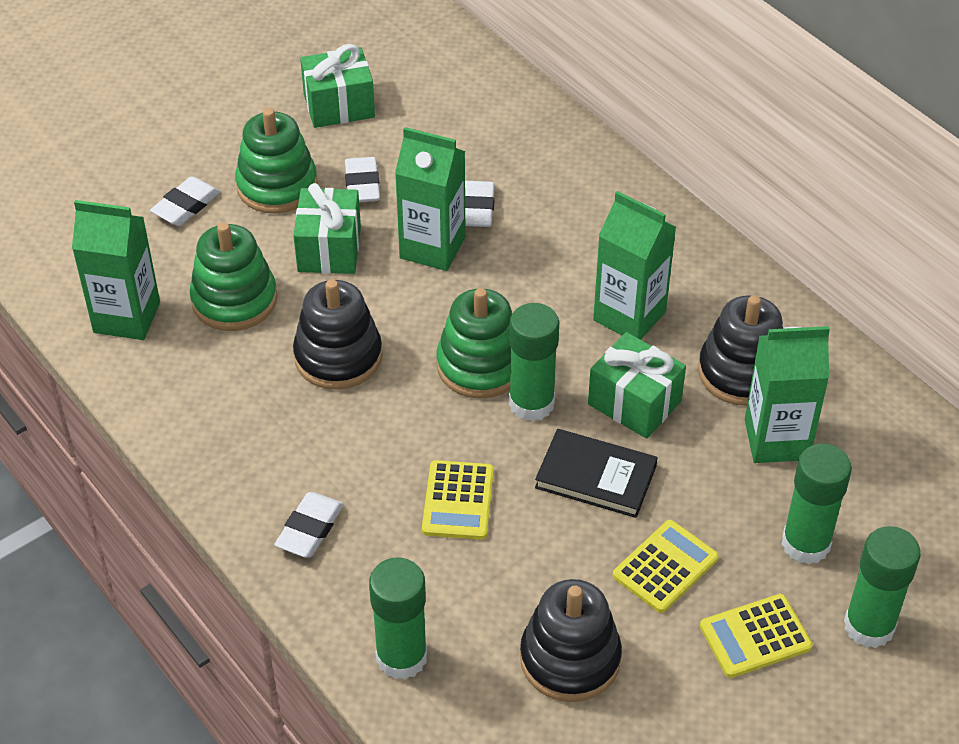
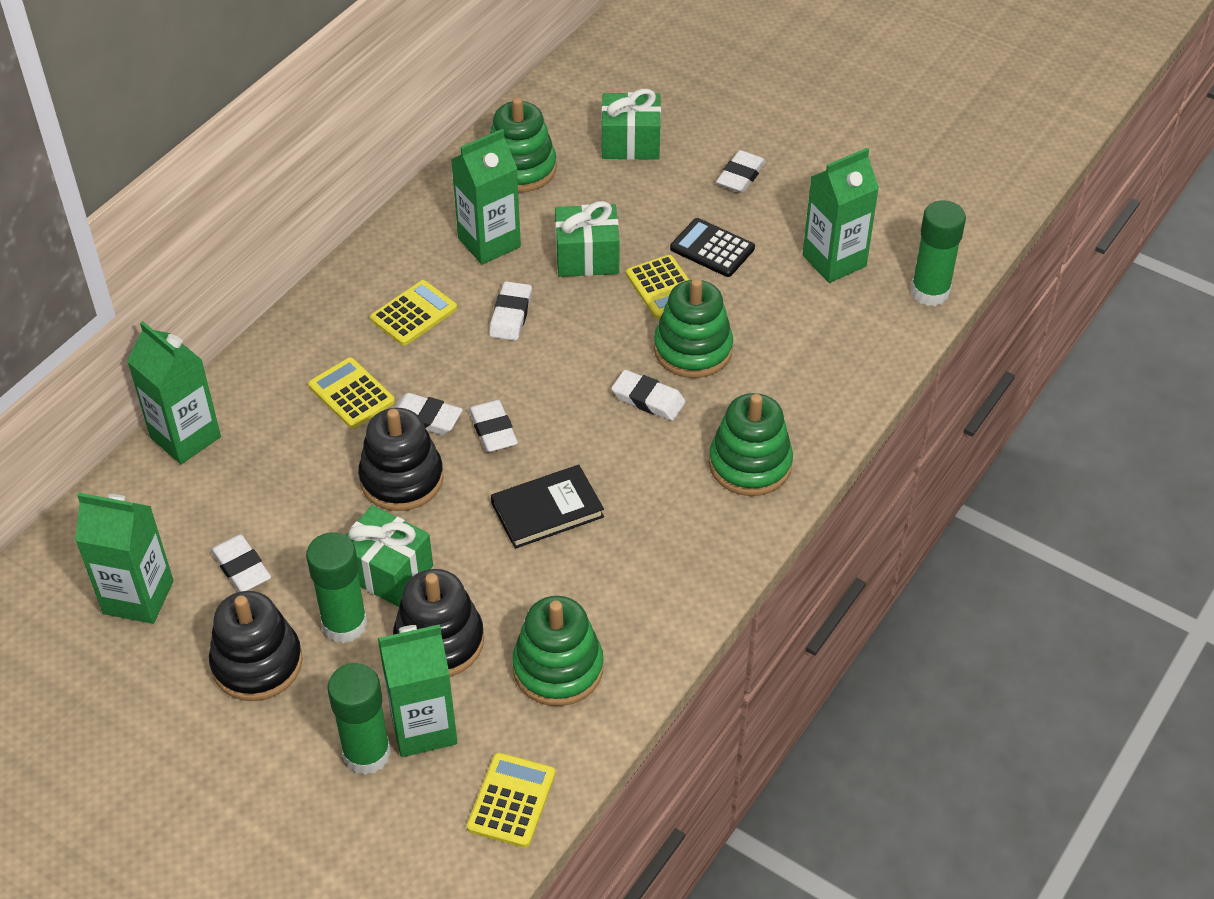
black calculator: none = 0 -> [670,218,755,277] = 1
green carton: [72,200,160,340] [395,127,466,271] [593,191,676,340] [745,326,830,463] = 4 -> [75,493,174,624] [127,321,221,464] [378,624,457,757] [451,129,521,265] [802,148,879,283] = 5
green glue stick: [369,558,427,680] [509,303,559,421] [782,444,852,564] [844,526,921,648] = 4 -> [306,532,368,643] [328,663,391,775] [911,200,966,306] = 3
green stacking toy: [189,222,277,331] [235,108,318,214] [436,288,512,399] = 3 -> [490,97,556,192] [512,596,603,706] [654,278,733,378] [709,393,793,496] = 4
white eraser: [150,176,220,226] [274,492,344,557] [345,157,380,202] [465,181,495,227] = 4 -> [211,534,271,592] [394,393,463,435] [469,400,518,452] [489,281,532,341] [611,370,686,421] [716,150,766,193] = 6
yellow calculator: [422,460,494,540] [613,520,719,613] [700,594,813,678] = 3 -> [308,357,395,428] [370,280,457,346] [467,753,556,848] [626,255,689,319] = 4

